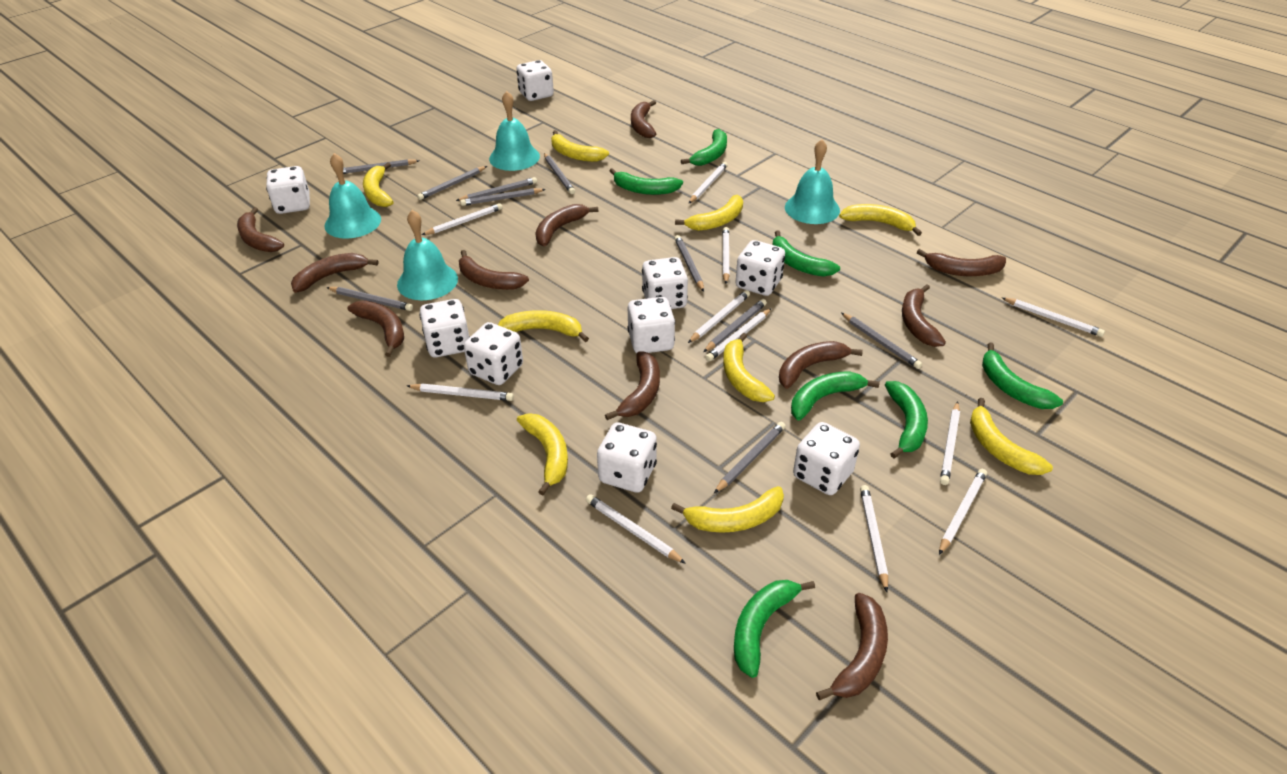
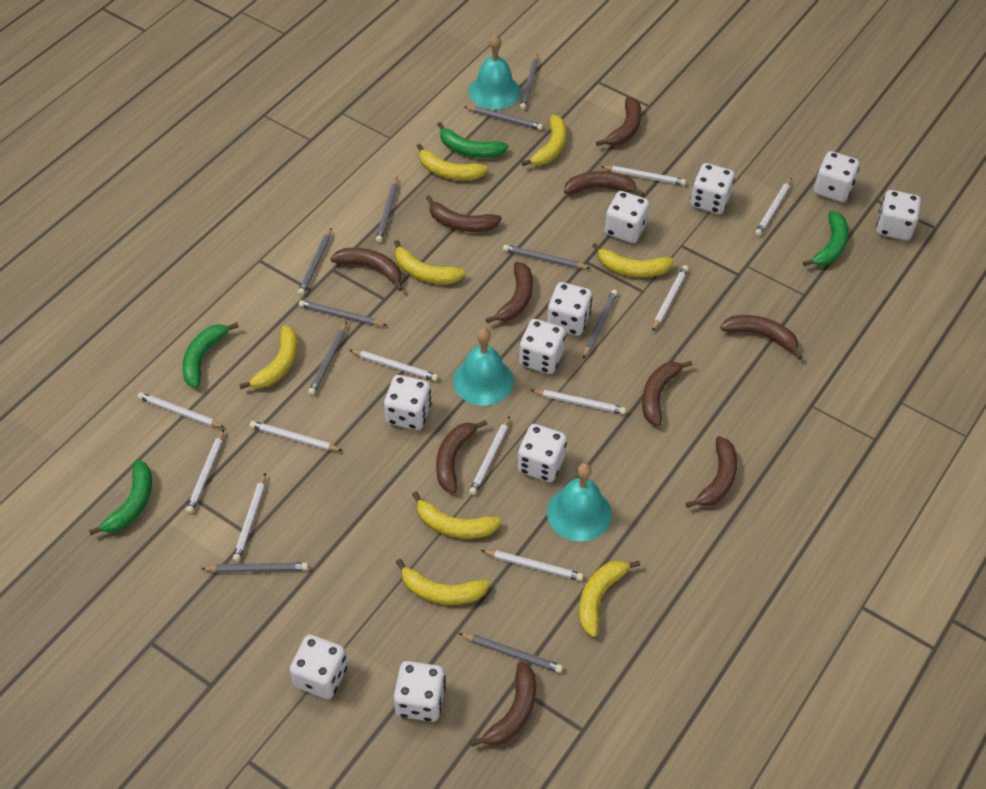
brown banana: [237,207,284,252] [291,253,378,293] [348,301,404,357] [459,250,529,290] [535,204,598,246] [605,351,660,420] [631,100,656,138] [779,341,863,389] [816,593,888,700] [902,284,946,347] [917,249,1006,276] = 11 -> [330,248,403,291] [426,195,502,232] [436,420,487,493] [470,662,536,747] [486,261,533,323] [564,171,644,197] [596,97,642,146] [642,361,692,426] [686,436,737,508] [720,315,803,360] = 10
green banana: [610,168,683,195] [681,129,727,166] [734,580,815,678] [773,230,840,277] [791,371,880,420] [885,381,928,458] [982,343,1063,409] = 7 -> [89,460,152,535] [182,322,239,388] [437,122,508,158] [803,211,848,266] = 4
turquoise bell: [324,153,381,239] [397,210,458,300] [489,91,540,171] [785,139,840,224] = 4 -> [453,328,514,406] [469,35,520,110] [547,463,612,542] = 3
white dice: [266,166,310,214] [419,299,470,357] [464,322,523,385] [516,60,554,101] [597,422,657,493] [628,297,675,353] [642,257,688,309] [736,240,785,296] [793,422,860,495] = 9 -> [289,635,348,699] [384,375,431,430] [394,661,446,722] [517,424,567,482] [519,319,566,374] [547,282,592,336] [605,191,650,243] [691,163,735,214] [814,151,860,202] [876,190,921,240] = 10
yellow banana: [363,162,394,207] [498,310,589,342] [517,413,568,495] [551,130,609,162] [671,486,784,533] [675,195,743,231] [723,333,775,402] [839,204,922,236] [970,398,1053,475] = 9 -> [239,325,298,389] [394,240,466,284] [396,559,490,605] [412,492,502,539] [417,144,488,180] [521,115,567,166] [579,560,640,637] [592,243,674,277] = 8

